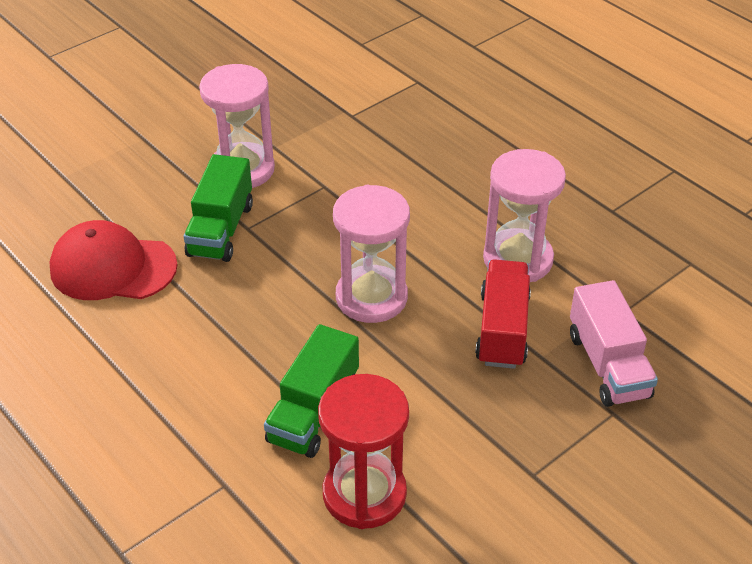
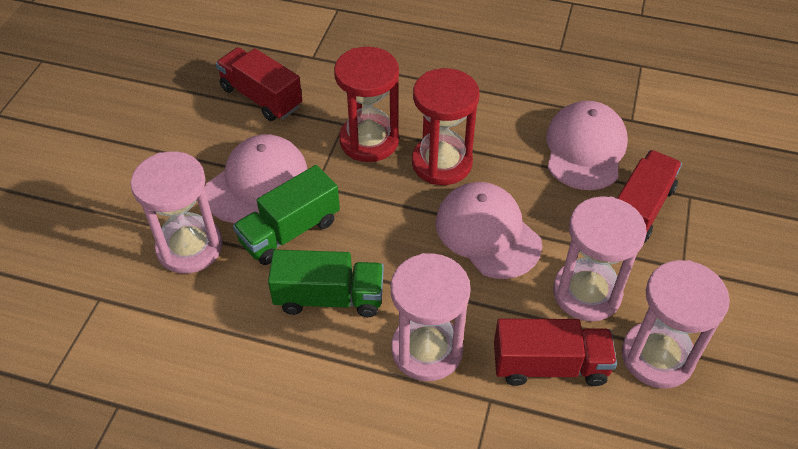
pink cap: none = 0 -> [205,134,307,223] [436,182,542,279] [546,101,628,190] = 3
pink hourglass: [199,64,275,188] [333,185,410,323] [483,149,566,282] = 3 -> [130,151,223,274] [391,253,471,381] [553,196,647,322] [622,260,730,389] = 4
pink truck: [570,280,658,407] = 1 -> none = 0
red cap: [50,220,178,300] = 1 -> none = 0
red hourglass: [318,374,409,529] = 1 -> [334,47,399,162] [412,68,480,185] = 2
red truck: [475,259,531,369] = 1 -> [216,47,302,121] [494,319,617,386] [617,150,682,242] = 3

